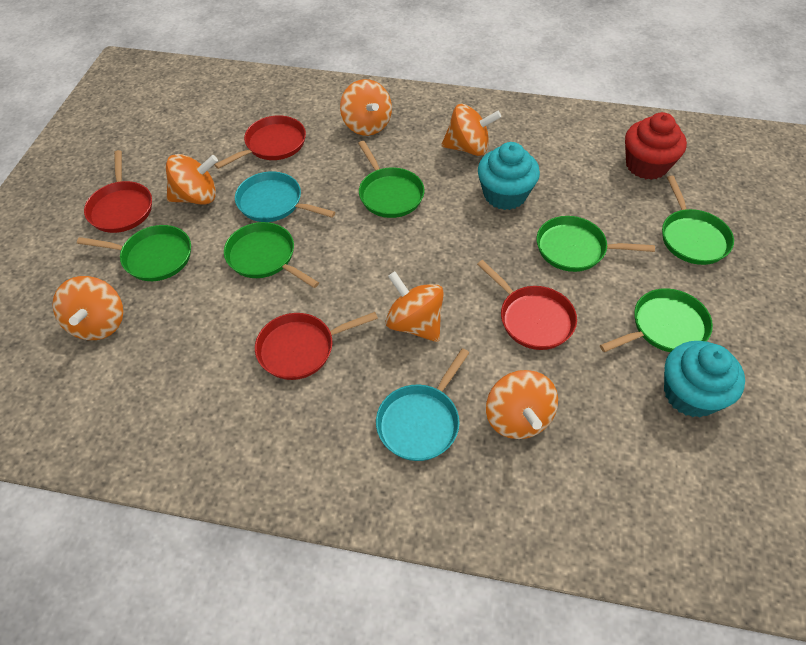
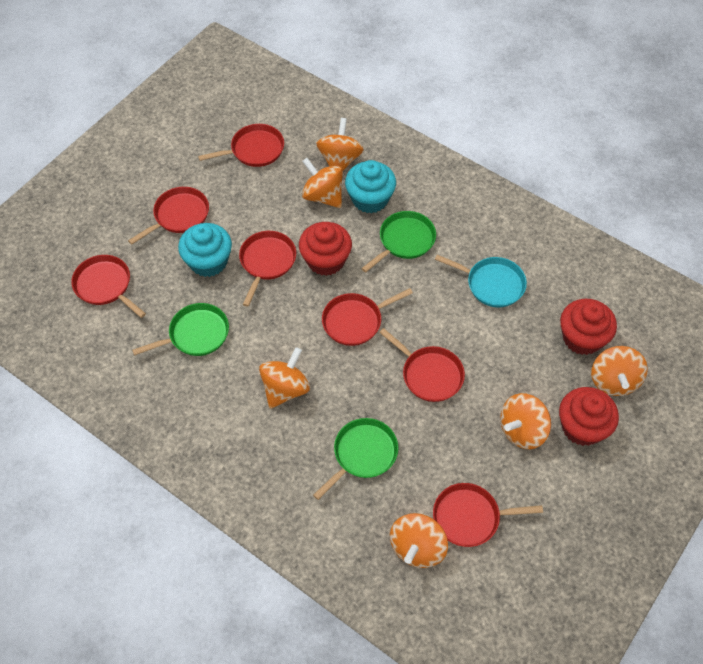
green pan: [77,225,191,281] [224,222,319,288] [358,141,424,218] [537,216,655,272] [600,288,713,352] [662,176,734,265] = 6 -> [132,303,229,356] [313,418,398,500] [361,211,436,273] = 3
red cupcake: [625,112,687,180] = 1 -> [299,222,352,276] [559,387,619,446] [560,299,617,355] = 3
red pan: [84,150,152,233] [214,115,306,169] [255,312,378,380] [477,260,577,350] = 4 -> [71,255,146,318] [128,187,209,245] [198,124,284,167] [239,231,296,307] [322,288,413,346] [379,328,465,402] [433,483,543,547] = 7
turquoise pan: [235,172,335,222] [376,348,469,461] = 2 -> [435,255,527,307] = 1

